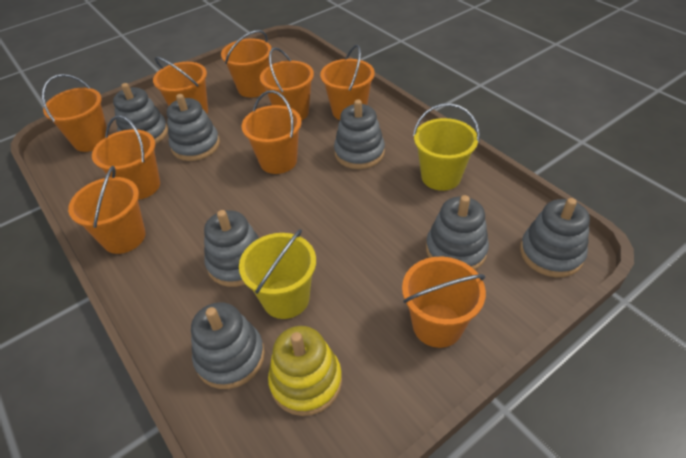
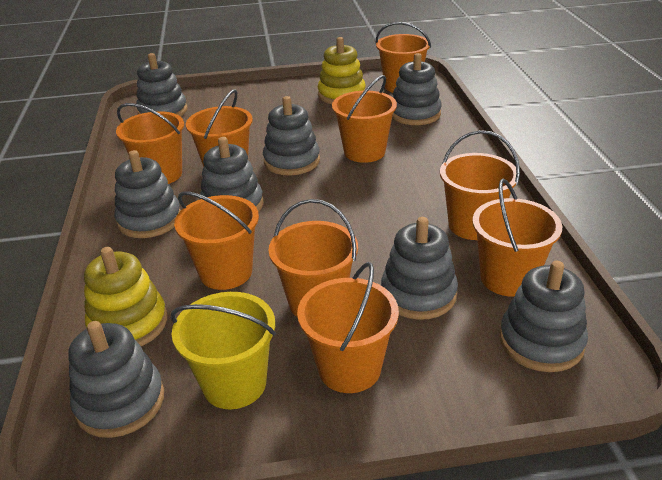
grey stacking toy: [113,83,168,144] [167,94,220,161] [191,302,265,389] [204,210,259,287] [334,99,385,169] [426,195,489,270] [520,198,590,277] = 7 -> [68,321,164,438] [115,150,181,238] [136,53,187,117] [200,137,264,212] [263,96,320,175] [381,217,458,320] [392,53,442,125] [500,261,588,372] = 8
yellow bucket: [239,229,316,319] [413,103,480,191] = 2 -> [171,292,276,409] = 1
yellow stacking toy: [268,326,342,416] = 1 -> [84,247,167,346] [318,37,366,104] = 2

